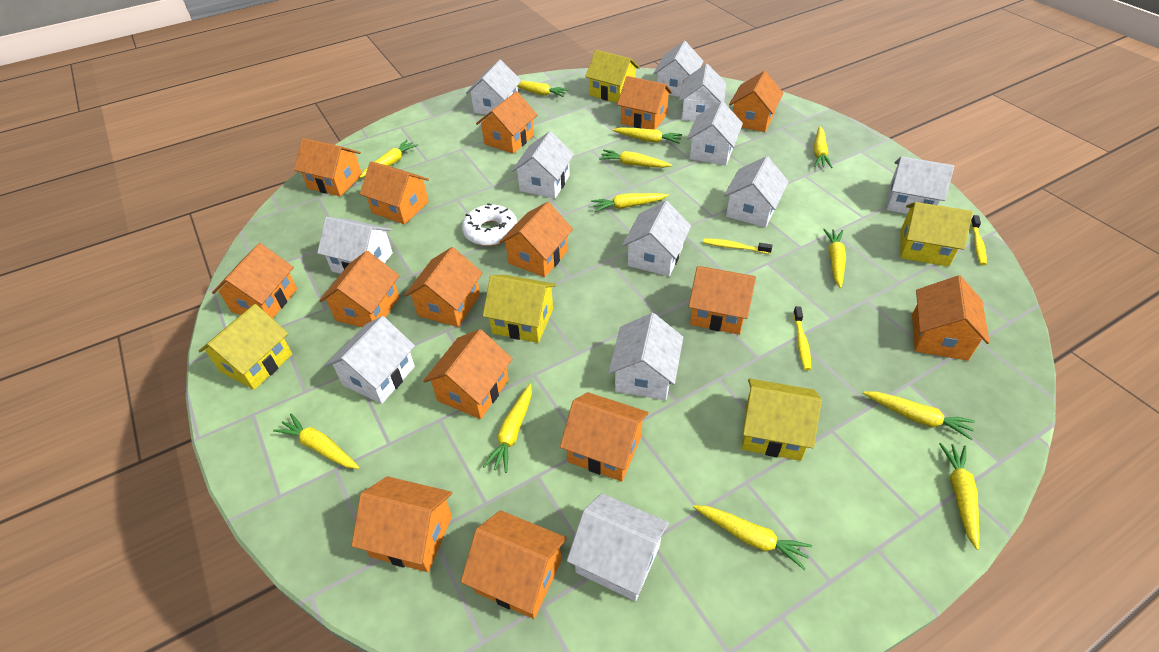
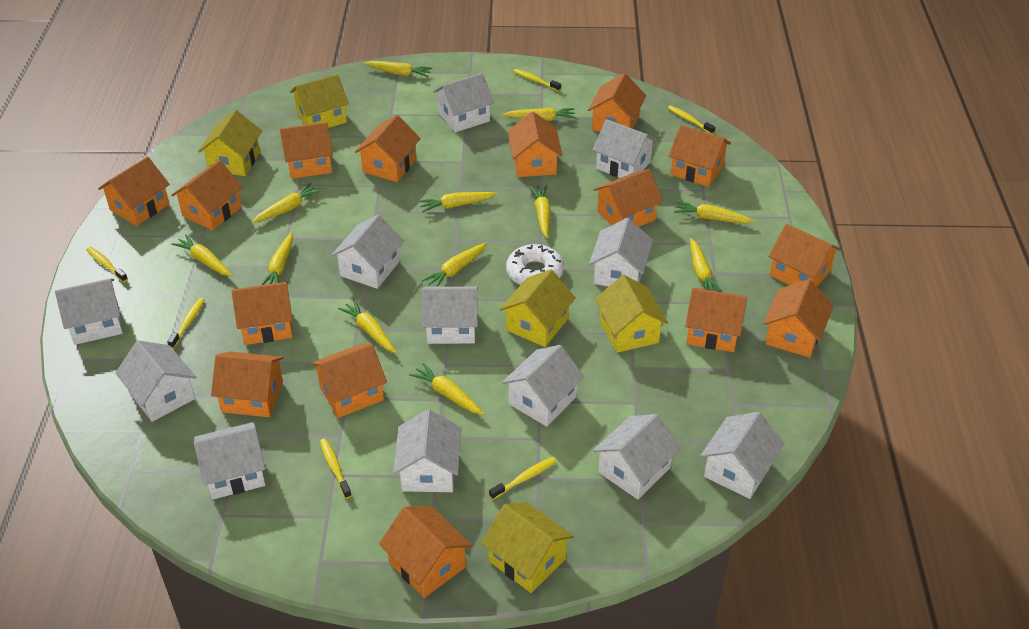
yellow toothbrush: [703,238,772,254] [793,306,811,370] [971,215,987,265] = 3 -> [86,247,128,282] [167,298,205,349] [320,439,352,499] [489,457,556,499] [513,69,561,92] [668,106,715,134] = 6

